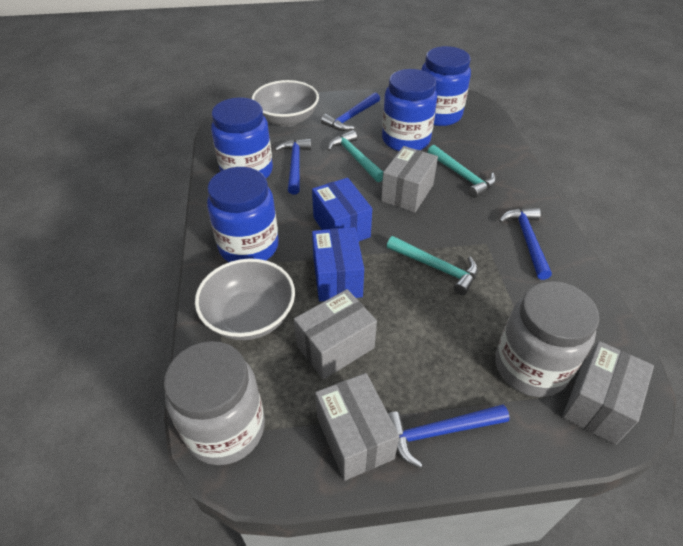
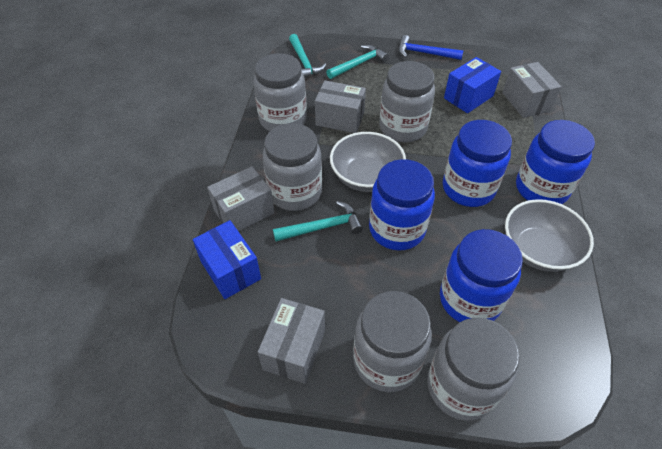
blue hammer: [275,139,311,195] [321,92,380,131] [388,404,510,468] [499,208,552,280] = 4 -> [399,35,464,60] = 1
grey jar: [164,341,265,465] [495,281,599,397] = 2 -> [253,53,307,132] [263,123,322,211] [353,291,432,392] [379,61,435,143] [427,318,520,421] = 5

